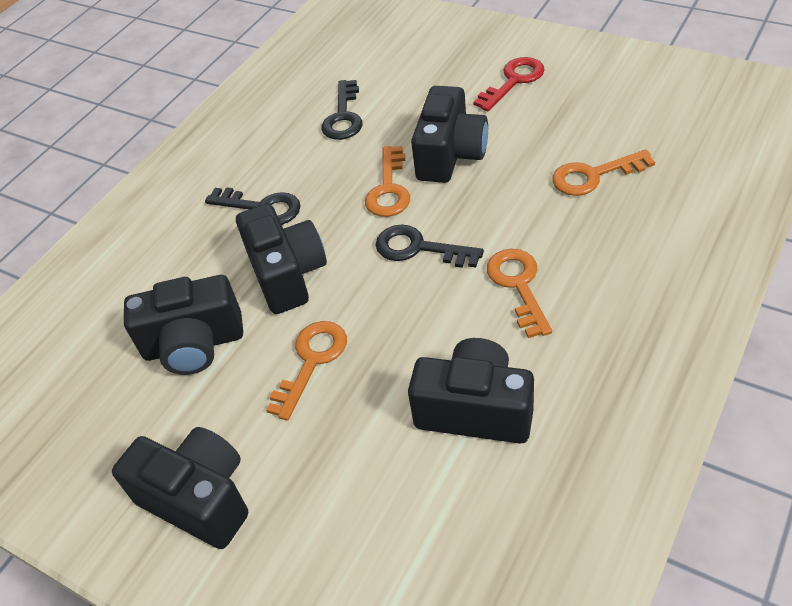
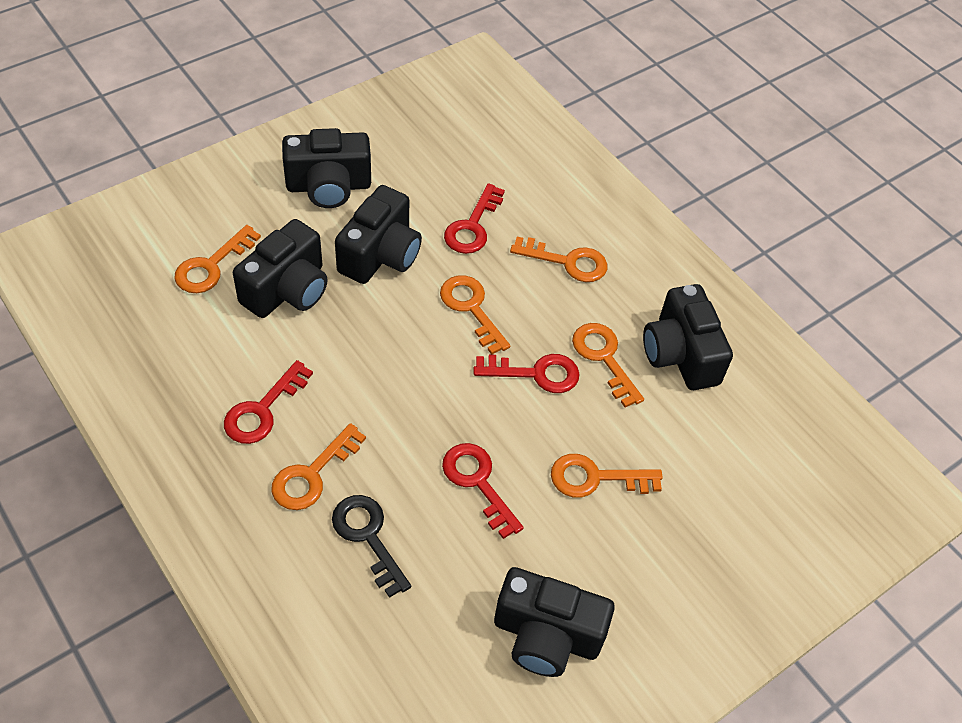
black key: [205,187,300,225] [321,80,362,140] [375,225,484,268] = 3 -> [332,495,411,598] = 1
orange key: [266,321,347,421] [365,146,410,217] [487,249,552,338] [552,149,655,196] = 4 -> [174,225,261,293] [271,423,366,510] [440,275,510,355] [510,237,607,282] [551,454,663,498] [572,323,644,407] = 6
red key: [473,57,545,111] = 1 -> [224,360,313,444] [442,443,524,539] [444,183,505,254] [473,354,579,393] = 4

